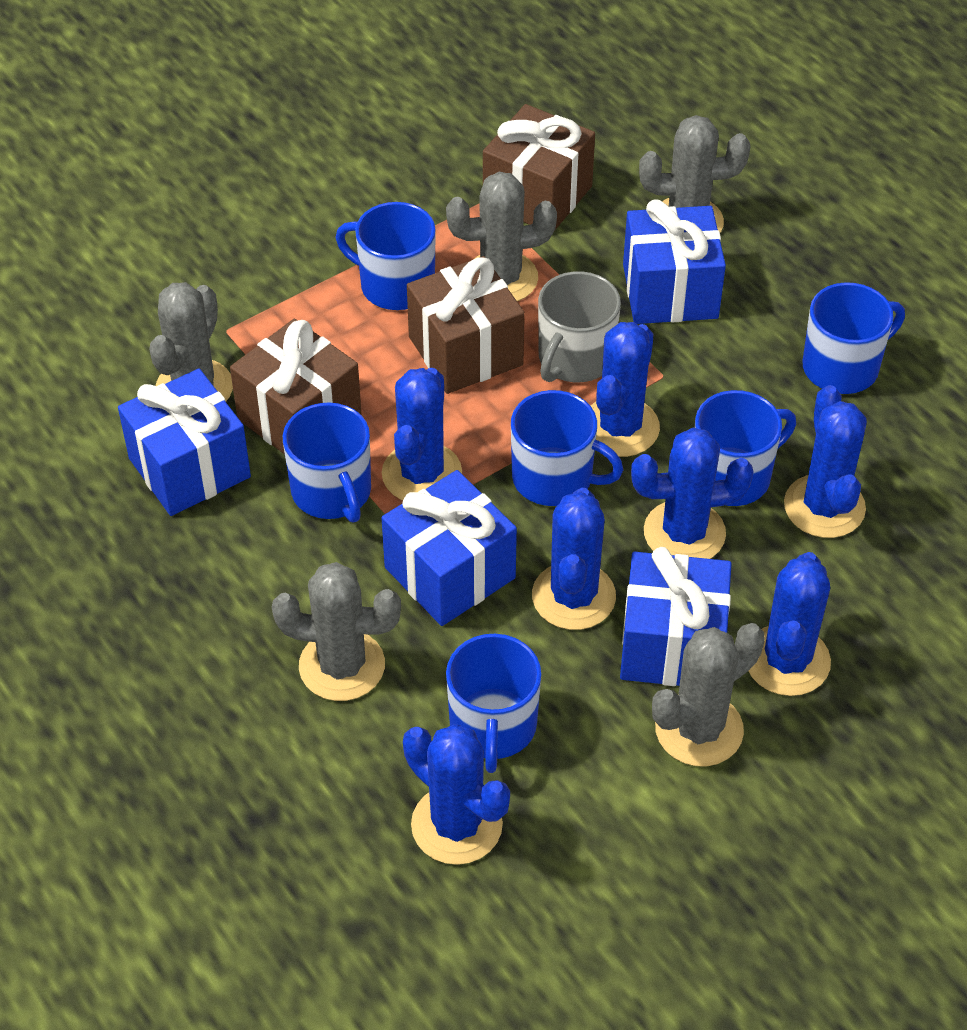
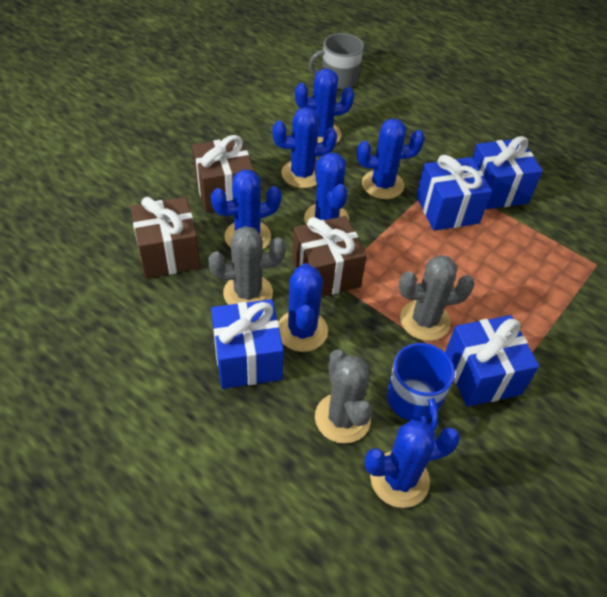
blue mug: [283,402,371,523] [336,202,436,310] [446,634,541,773] [511,390,623,506] [694,390,796,506] [802,282,905,394] = 6 -> [387,343,455,431] = 1
grey cactus: [149,282,233,401] [272,562,401,701] [446,172,557,301] [639,115,750,233] [652,623,765,767] = 5 -> [208,226,286,305] [315,349,372,444] [399,255,475,341] = 3

